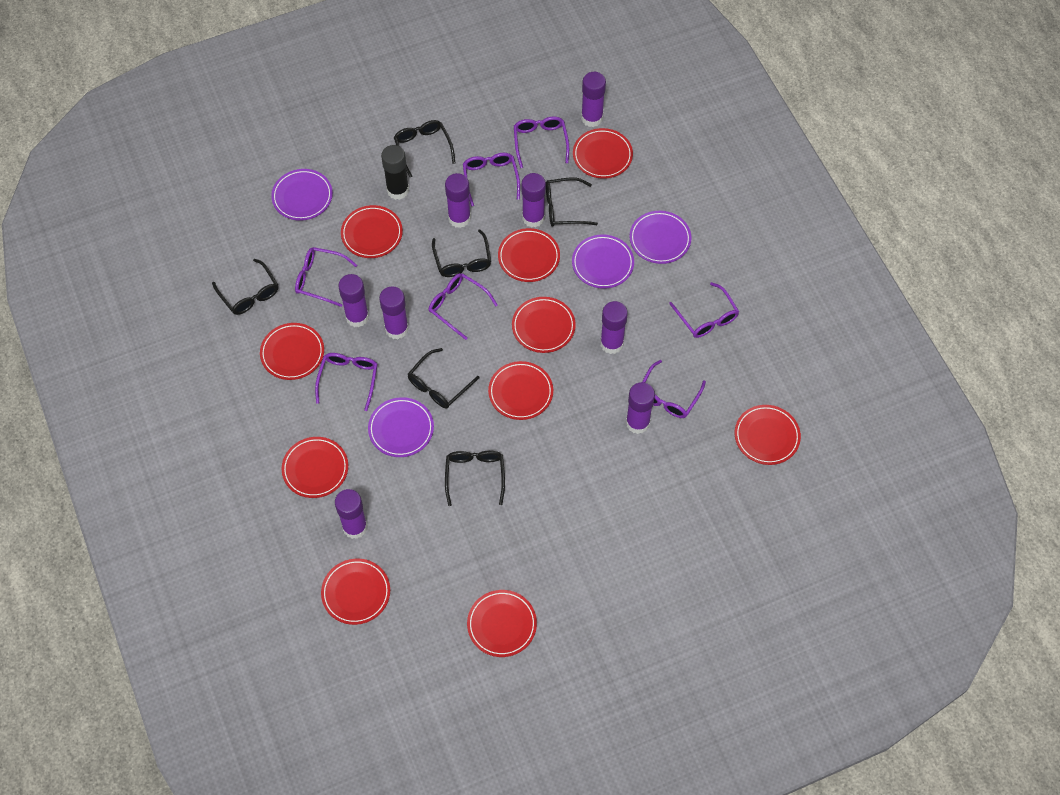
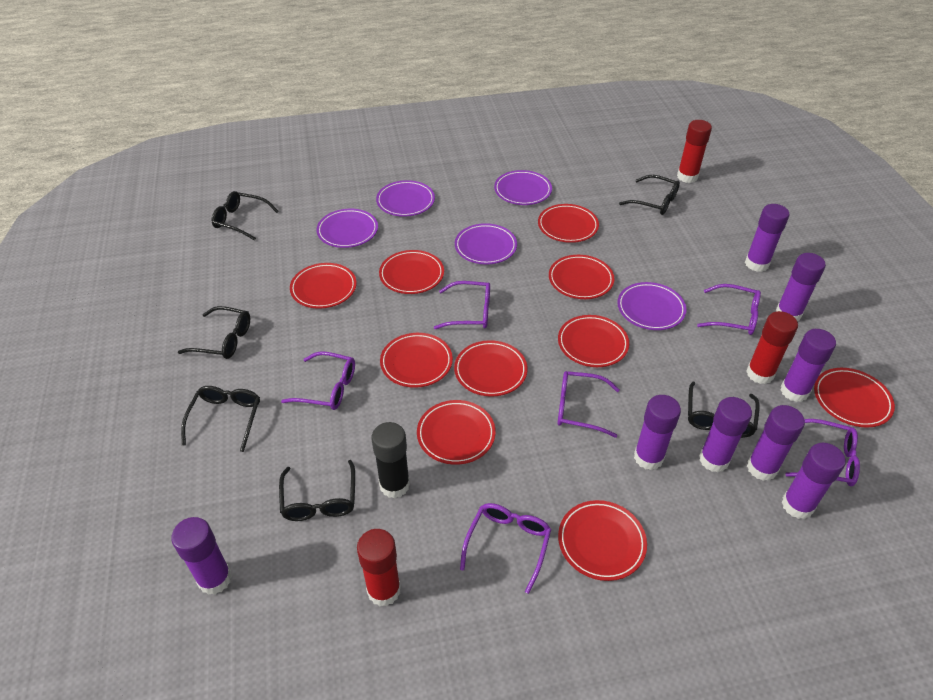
purple glasses: [295,247,357,307] [315,353,378,411] [429,273,498,340] [463,153,520,207] [514,116,569,168] [642,360,706,418] [669,282,739,338] = 7 -> [281,351,355,410] [434,281,490,329] [460,503,551,594] [558,371,620,438] [697,284,761,335] [785,419,860,486] = 6
purple plate: [271,169,333,221] [368,397,434,457] [572,234,634,289] [629,211,691,264] = 4 -> [316,209,378,248] [376,180,435,217] [455,223,517,265] [494,170,552,205] [617,282,686,330] = 5
red glue stick: none = 0 -> [357,529,401,606] [677,120,712,183] [746,311,798,384] = 3

